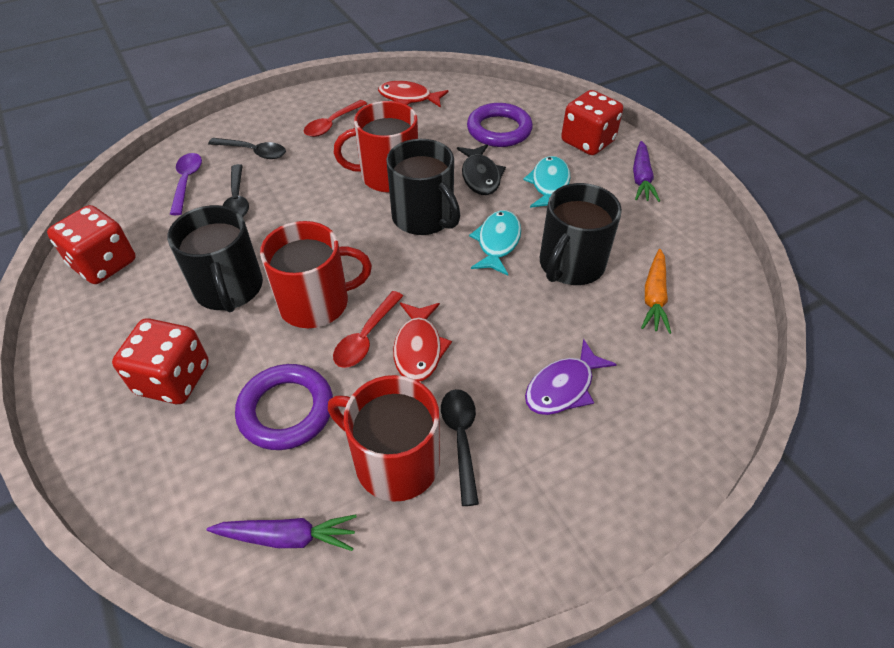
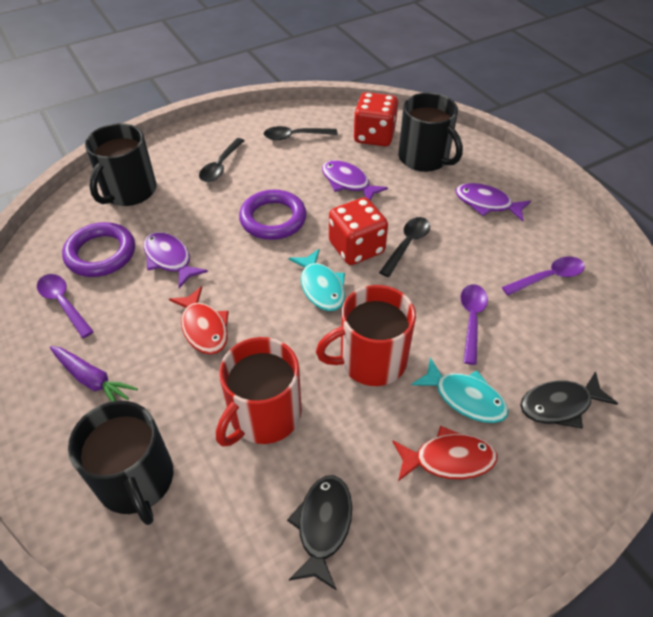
black fish: [457,144,506,195] = 1 -> [287,475,352,590] [520,371,618,428] = 2
orange carrot: [641,249,671,334] = 1 -> none = 0
purple carrot: [207,514,357,551] [633,141,660,202] = 2 -> [50,346,138,402] = 1
purple fish: [525,339,617,415] = 1 -> [144,232,208,288] [322,160,388,200] [456,183,531,221] = 3
purple spoon: [170,153,202,215] = 1 -> [37,274,94,338] [460,284,488,365] [502,257,585,295] = 3
red dice: [47,205,136,284] [112,318,209,404] [561,90,623,155] = 3 -> [329,197,388,265] [353,92,398,147] = 2
red mug: [260,221,372,328] [328,375,440,502] [334,101,418,193] = 3 -> [216,337,302,447] [316,285,416,386] = 2
red spoon: [304,100,367,137] [333,291,403,368] = 2 -> none = 0

